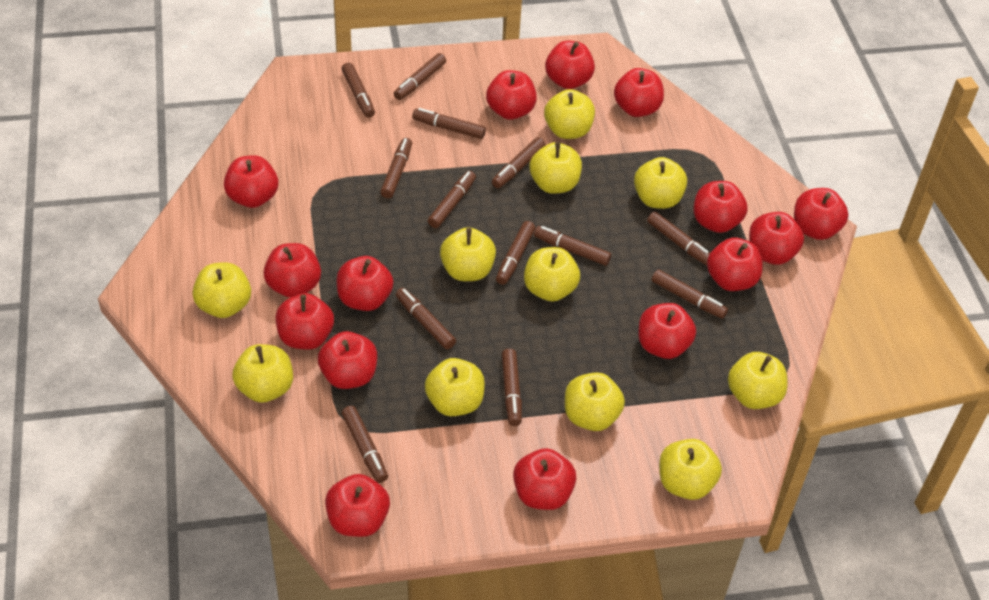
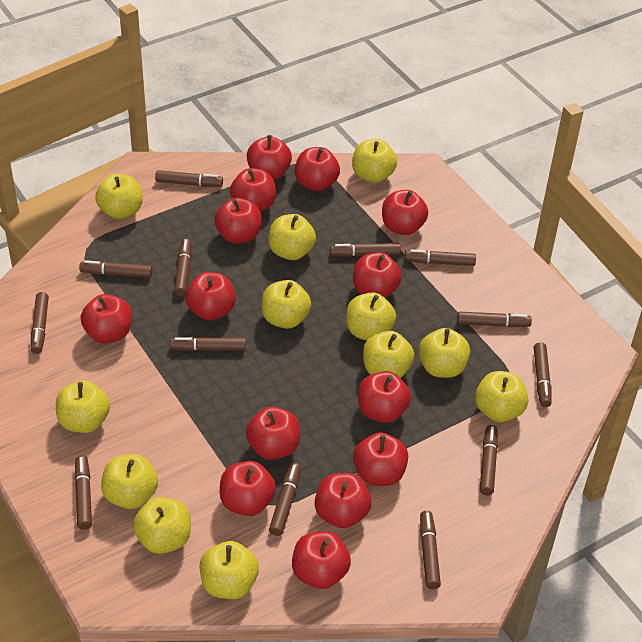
red apple: [224,155,278,208] [264,243,321,298] [276,293,334,350] [318,331,377,389] [325,474,390,537] [337,256,393,311] [486,70,537,120] [513,448,576,510] [545,41,595,89] [614,68,664,117] [638,303,696,359] [694,181,748,233] [707,237,763,291] [749,212,804,265] [794,188,848,240] = 15 -> [81,294,132,344] [185,272,235,321] [214,198,262,244] [220,461,276,516] [230,168,276,212] [246,407,300,460] [247,135,292,180] [292,531,351,589] [295,147,340,191] [315,473,371,528] [353,252,402,298] [353,432,408,486] [358,371,411,423] [382,190,428,235] = 14
yellow apple: [192,262,251,318] [232,344,293,403] [425,358,485,416] [440,227,496,281] [524,247,580,302] [529,142,582,194] [544,89,595,139] [565,372,625,431] [634,157,687,209] [659,439,722,500] [728,352,787,409] = 11 -> [56,381,110,433] [95,174,142,219] [101,454,158,509] [133,497,191,554] [200,541,259,599] [262,280,311,329] [268,214,316,260] [346,292,396,341] [352,139,397,183] [363,331,414,378] [418,328,470,378] [475,371,528,422] = 12

